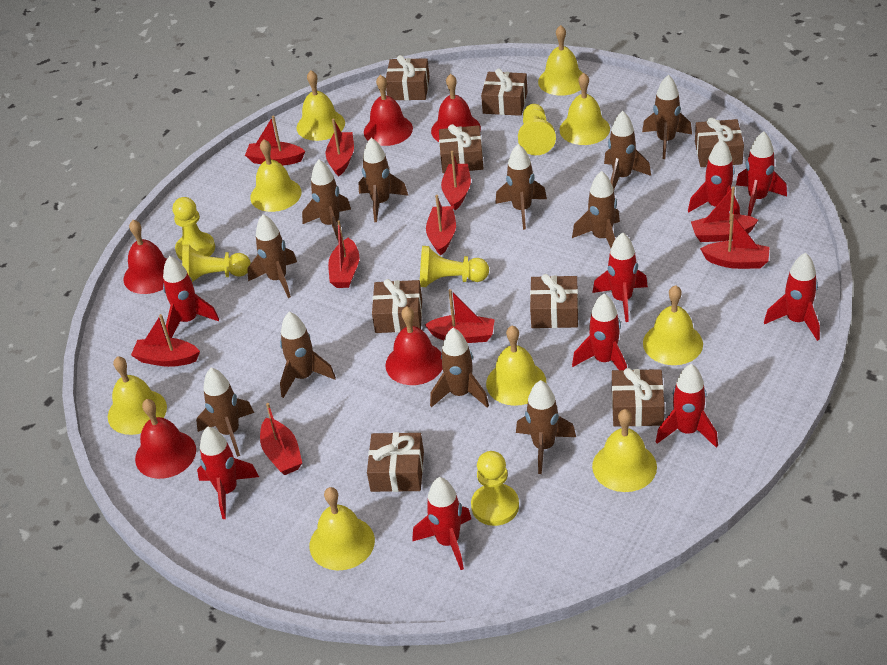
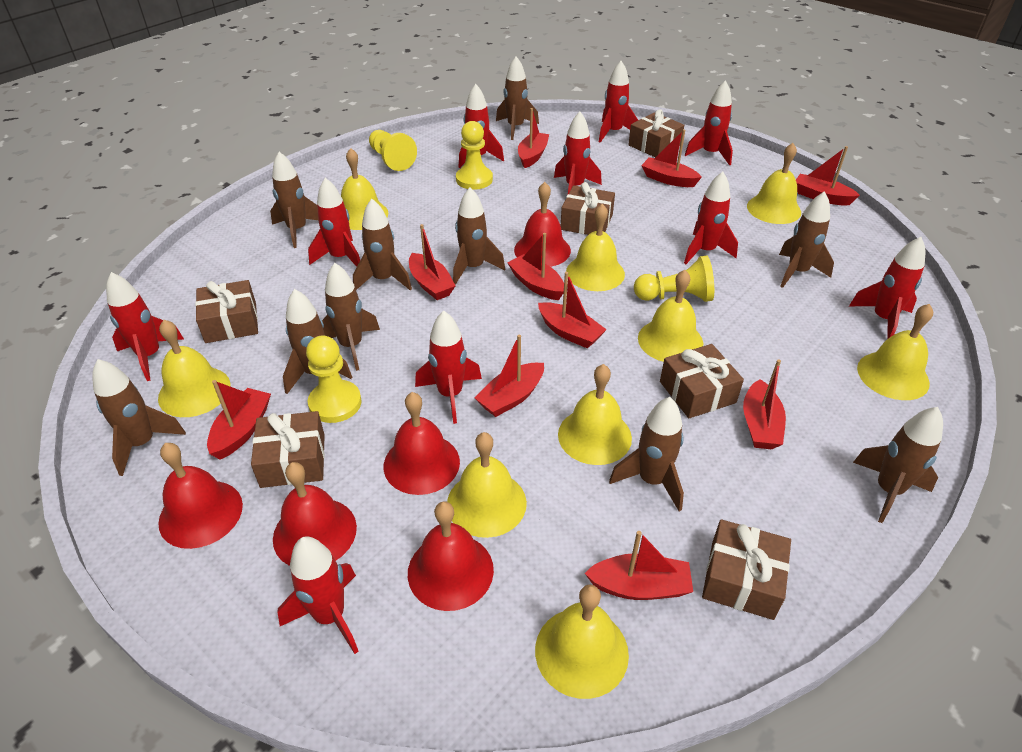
brown gift: [367,432,424,492] [372,279,422,333] [386,55,430,100] [439,124,483,173] [481,68,527,116] [530,274,578,328] [612,368,665,427] [695,118,744,167] = 8 -> [195,280,258,343] [251,411,325,488] [561,182,615,235] [628,109,684,157] [660,344,744,418] [702,519,791,620] = 6
brown rocket: [196,368,254,457] [247,214,297,298] [280,312,336,398] [302,160,351,243] [359,138,408,222] [430,328,489,408] [495,144,547,230] [516,380,576,474] [572,171,620,248] [604,111,651,189] [642,75,692,159] = 11 -> [92,359,186,476] [270,152,318,248] [283,289,352,394] [322,263,380,371] [353,199,412,290] [453,187,505,285] [496,56,539,140] [609,397,684,511] [779,191,834,288] [853,407,943,523] = 10
red rocket: [163,256,219,338] [197,426,259,519] [412,477,471,570] [572,293,627,370] [592,232,648,322] [656,364,718,448] [688,139,740,215] [736,131,787,216] [764,253,820,341] = 9 -> [106,272,184,381] [278,536,359,654] [308,178,360,267] [415,311,482,424] [458,84,504,168] [554,112,602,194] [599,61,638,143] [684,172,738,264] [685,80,733,166] [849,237,925,338] = 10
yellow pawn: [172,197,215,260] [182,245,251,282] [420,246,489,287] [471,451,519,526] [518,104,556,155] = 5 -> [306,336,362,423] [369,130,417,171] [456,121,493,190] [634,256,714,302] = 4

